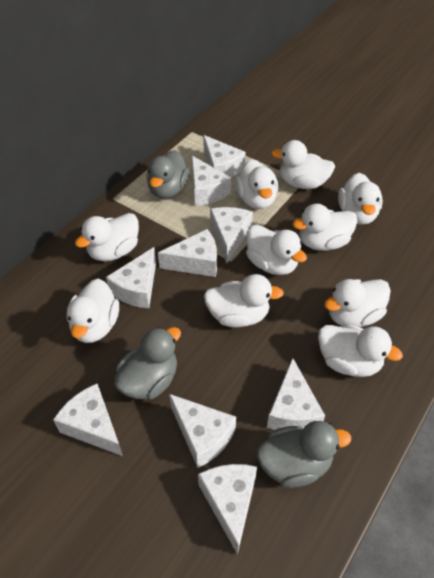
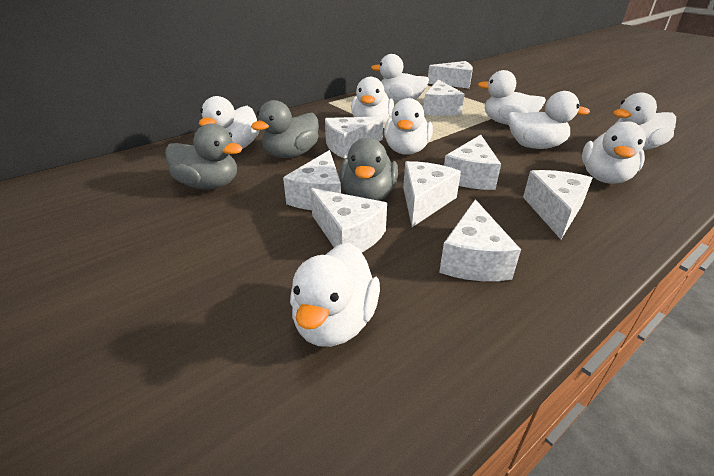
white duck: [67,279,119,343] [75,213,139,261] [204,274,284,327] [235,159,278,209] [246,225,307,275] [271,140,335,189] [292,204,358,251] [318,324,403,377] [324,279,391,327] [338,173,383,225] = 10 -> [199,96,260,148] [290,243,380,347] [351,77,394,124] [371,54,429,102] [384,98,433,155] [478,70,546,125] [508,91,590,149] [582,121,646,184] [613,93,676,150] = 9

